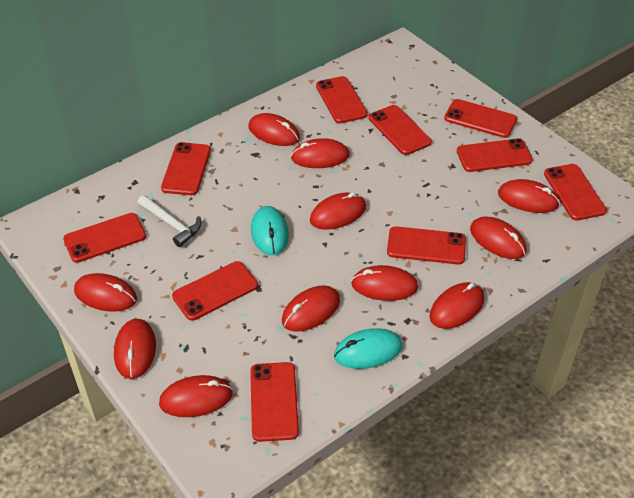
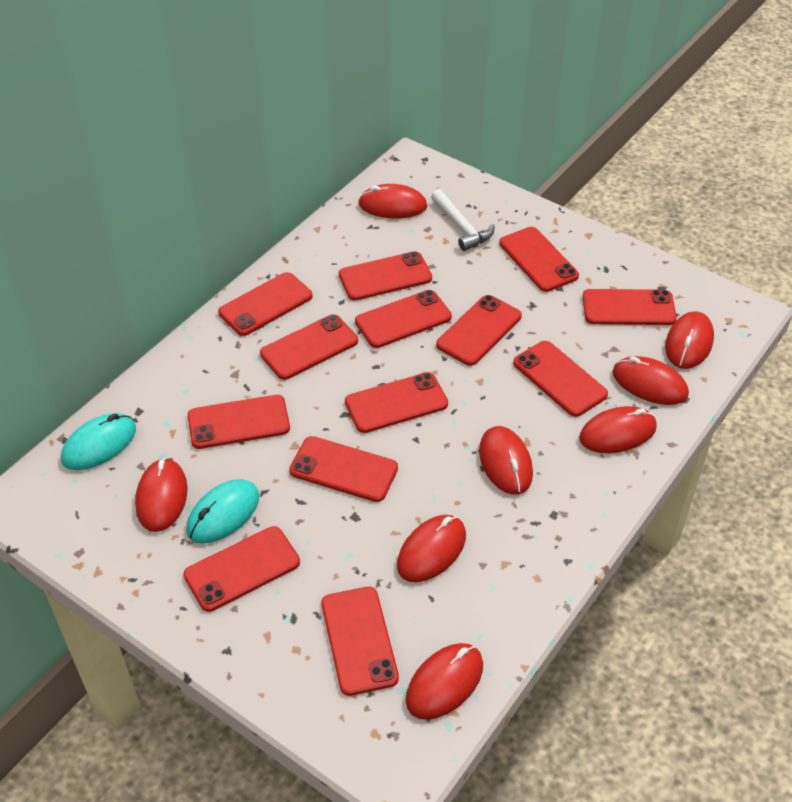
red mouse: [74,273,137,312] [114,319,156,379] [159,375,233,417] [249,113,300,146] [282,285,340,332] [291,138,349,168] [310,192,366,230] [351,265,418,301] [429,282,484,329] [470,216,526,259] [498,179,560,213] = 11 -> [135,458,188,532] [358,184,427,218] [397,515,466,582] [406,643,483,720] [479,426,533,495] [579,406,657,453] [612,356,689,405] [665,311,714,369] = 8
red phone: [63,213,146,263] [161,142,211,195] [172,261,258,321] [250,362,299,442] [316,76,368,124] [369,105,432,155] [387,226,466,264] [444,99,517,138] [457,138,533,172] [544,164,607,220] = 10 -> [183,526,300,612] [188,395,290,449] [218,272,313,336] [260,314,358,380] [289,436,398,502] [321,587,399,696] [339,251,432,301] [345,372,448,433] [355,290,452,348] [436,295,522,366] [499,227,579,292] [513,341,608,417] [582,289,677,325] = 13

